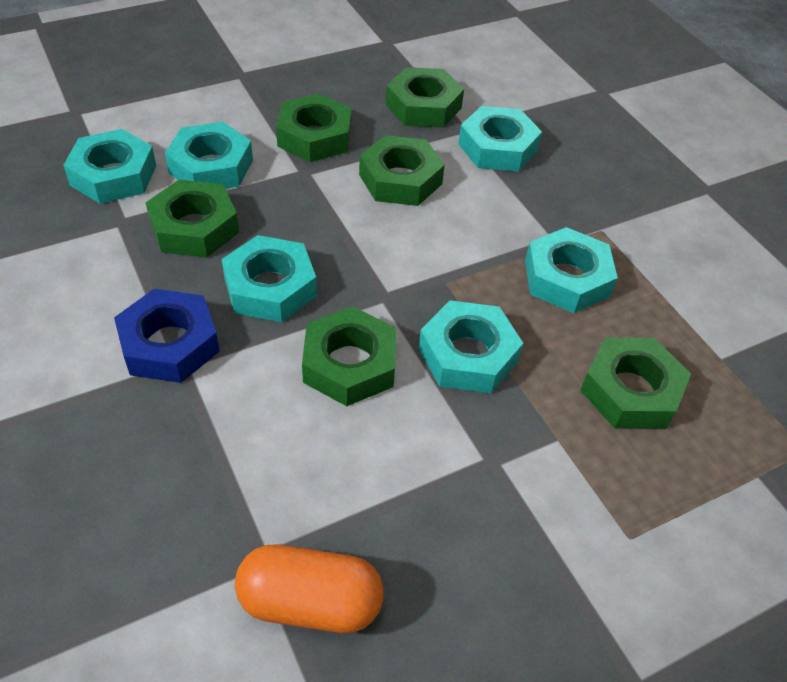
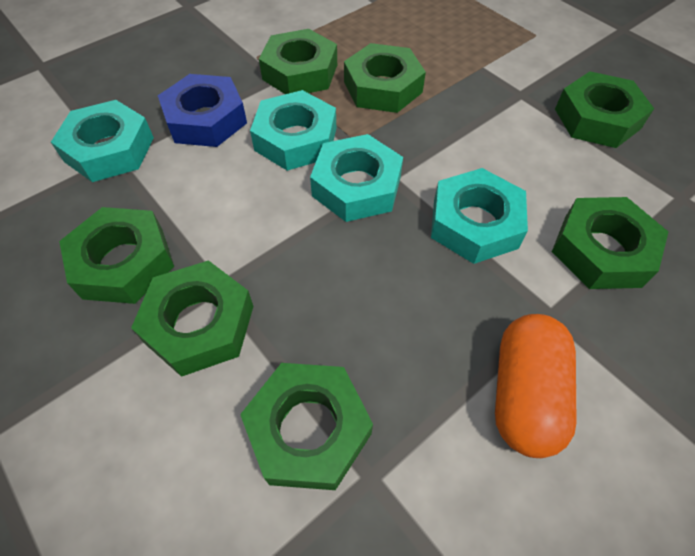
green nut: [146,179,239,257] [276,93,352,162] [302,306,396,406] [359,135,445,206] [386,67,464,128] [580,337,691,429] = 6 -> [59,207,174,304] [131,260,254,377] [240,363,373,490] [259,29,337,94] [344,43,426,113] [552,197,668,289] [555,72,654,148] = 7
turquoise nut: [63,129,156,204] [165,122,253,189] [222,235,317,322] [418,300,523,393] [458,106,542,172] [525,227,618,313] = 6 -> [51,100,154,182] [250,90,336,171] [310,134,403,222] [431,168,528,264] = 4

